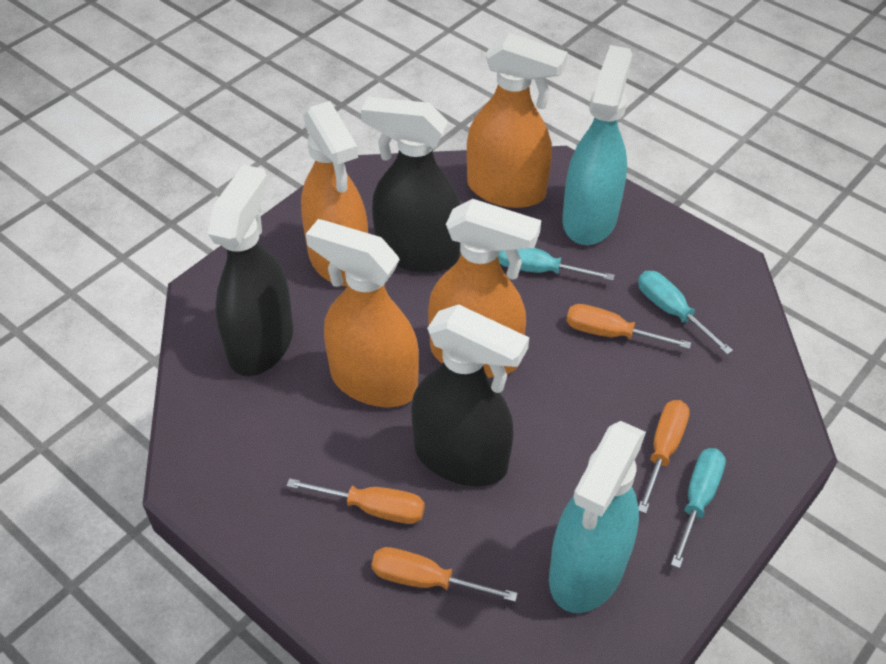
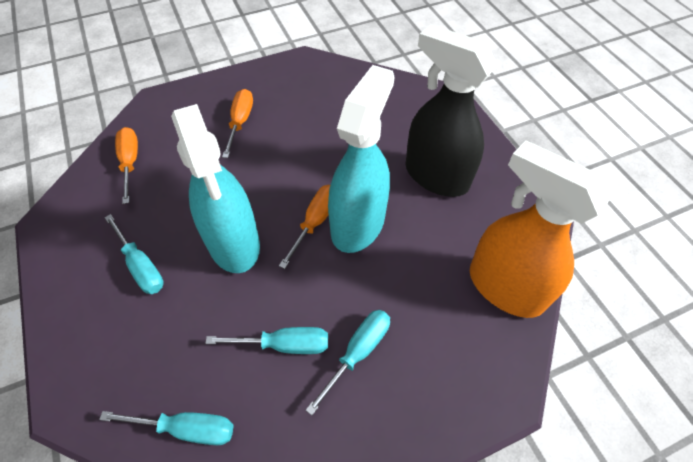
black spray bottle: [208,165,293,376] [361,97,461,273] [412,304,529,486] = 3 -> [406,24,497,197] = 1
orange screwdriver: [286,478,425,524] [371,547,518,602] [566,304,691,349] [638,400,690,514] = 4 -> [115,127,138,204] [222,89,253,158] [279,185,330,269] = 3
orange spray bottle: [301,101,368,286] [306,219,419,407] [428,199,541,378] [467,33,568,208] = 4 -> [470,140,610,318] = 1
turquoise screwdriver: [498,248,614,281] [638,271,733,355] [671,448,726,568] = 3 -> [99,411,234,445] [105,214,164,294] [205,327,328,354] [306,310,390,415] = 4

